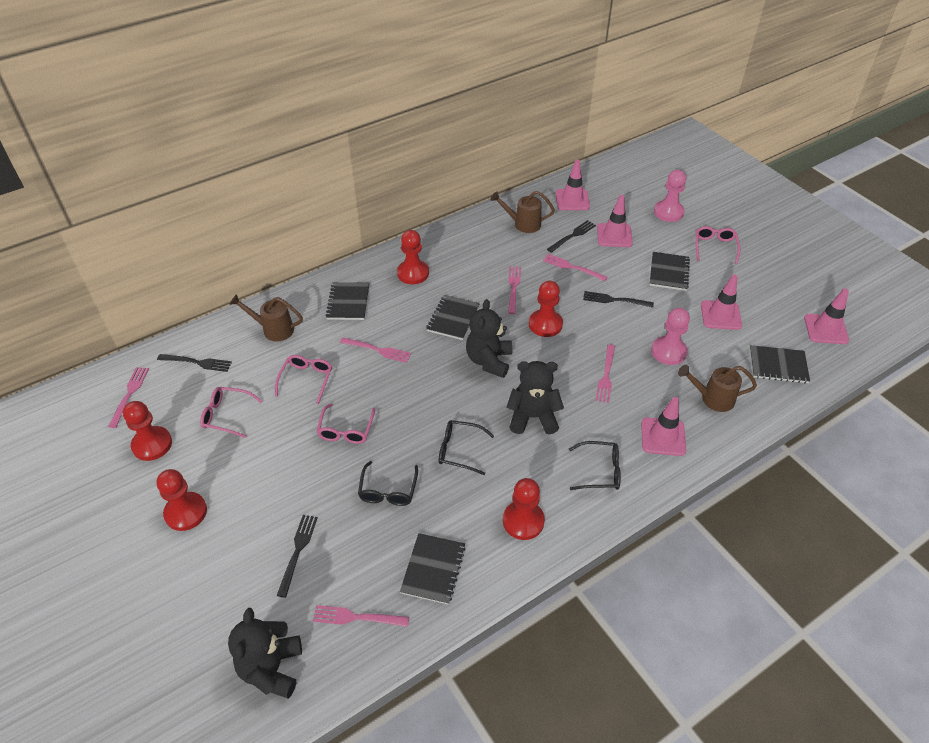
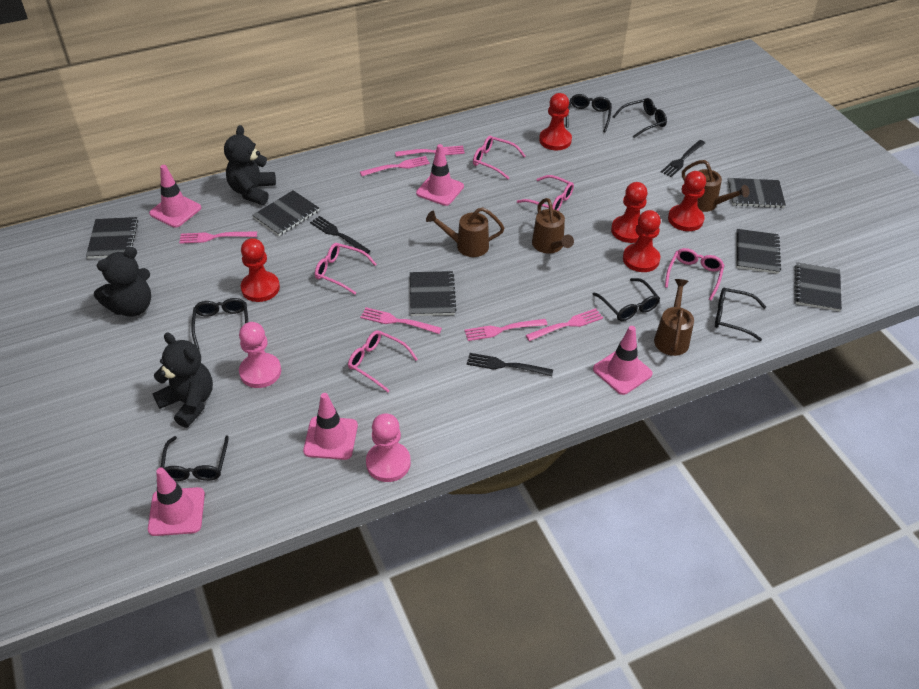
black fork: [157,354,232,372] [277,515,318,598] [547,220,596,253] [583,291,654,308] = 4 -> [310,216,370,254] [467,353,553,376] [661,140,705,177] = 3
black glasses: [358,461,418,506] [439,420,494,475] [569,441,621,490] = 3 -> [160,435,229,481] [191,298,248,349] [566,94,612,132] [593,278,660,321] [613,98,667,138] [715,288,766,341] = 6
black notebook: [325,282,370,320] [400,533,466,605] [426,295,480,340] [650,252,690,291] [750,345,810,383] = 5 -> [86,217,138,259] [252,190,319,236] [410,271,457,316] [727,178,786,208] [736,229,781,274] [794,262,842,311] = 6
brown watering can: [230,294,303,341] [491,191,555,233] [678,365,757,412] = 3 -> [426,207,504,257] [532,198,574,253] [654,279,694,356] [682,160,749,212] = 4
pink glasses: [200,387,263,438] [275,355,332,404] [317,403,375,444] [696,226,740,264] = 4 -> [315,243,377,295] [348,330,418,392] [473,135,525,179] [517,175,574,211] [665,248,724,300] = 5

